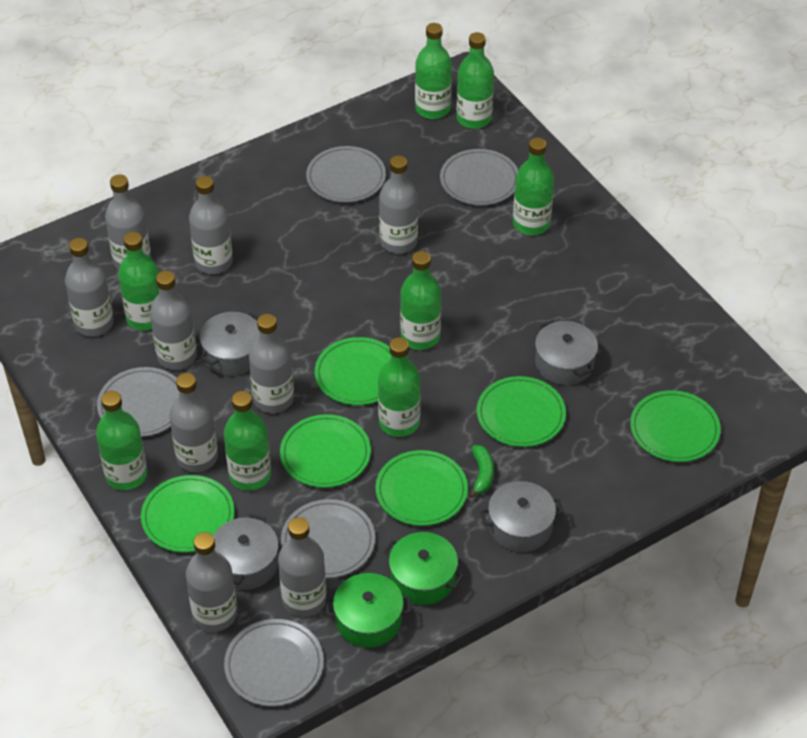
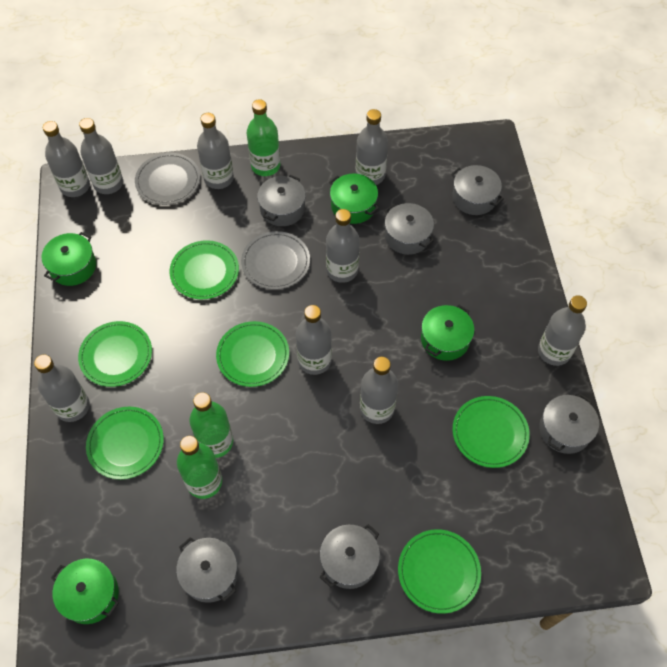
green banana: [469,445,494,498] = 1 -> none = 0
green bottle: [96,391,147,490] [118,232,159,331] [224,391,271,491] [378,337,421,437] [400,251,441,350] [415,23,452,119] [456,32,494,129] [513,137,554,235] = 8 -> [177,436,222,499] [189,392,233,458] [247,99,280,176] = 3
green pot: [326,573,411,648] [383,532,464,605] = 2 -> [42,232,96,286] [51,559,119,624] [329,173,379,224] [421,305,474,361] = 4
grey plate: [97,367,179,437] [224,619,324,706] [281,499,375,578] [306,146,386,203] [440,149,518,206] = 5 -> [135,153,200,205] [241,231,310,290] = 2
grey pot: [199,312,260,376] [213,514,279,590] [480,481,564,552] [535,320,598,385] = 4 -> [176,537,238,603] [257,175,306,226] [320,524,380,589] [385,203,434,255] [451,165,504,215] [539,394,599,454] = 6

